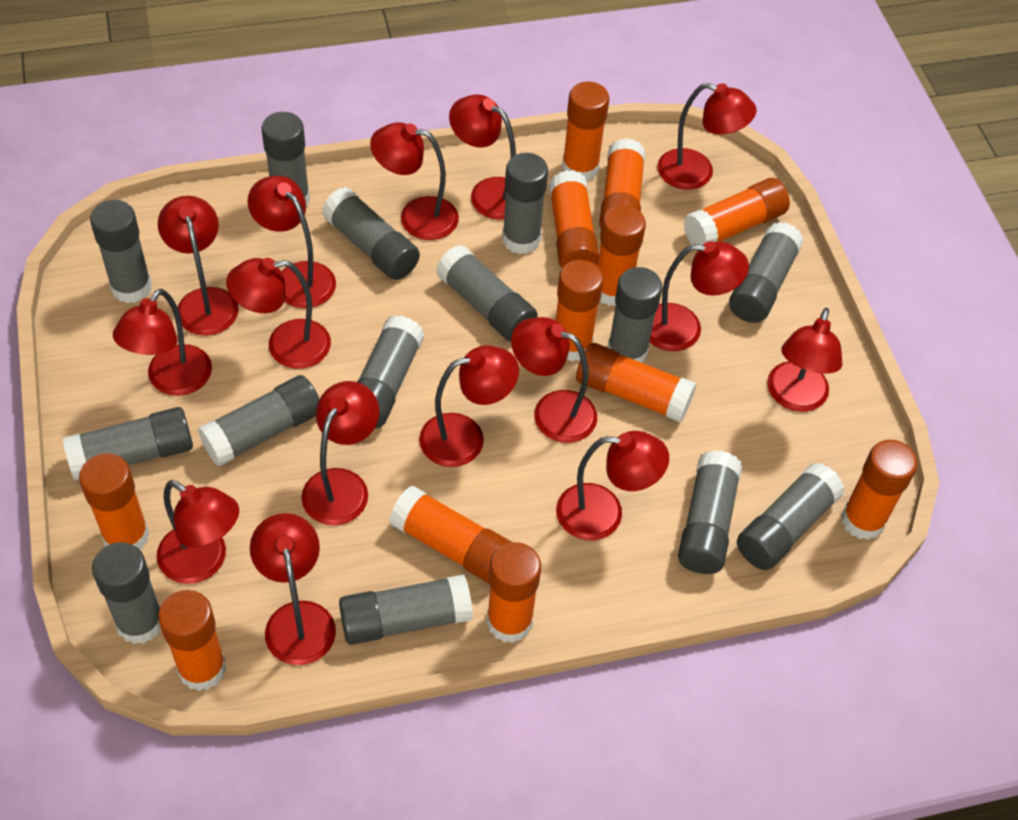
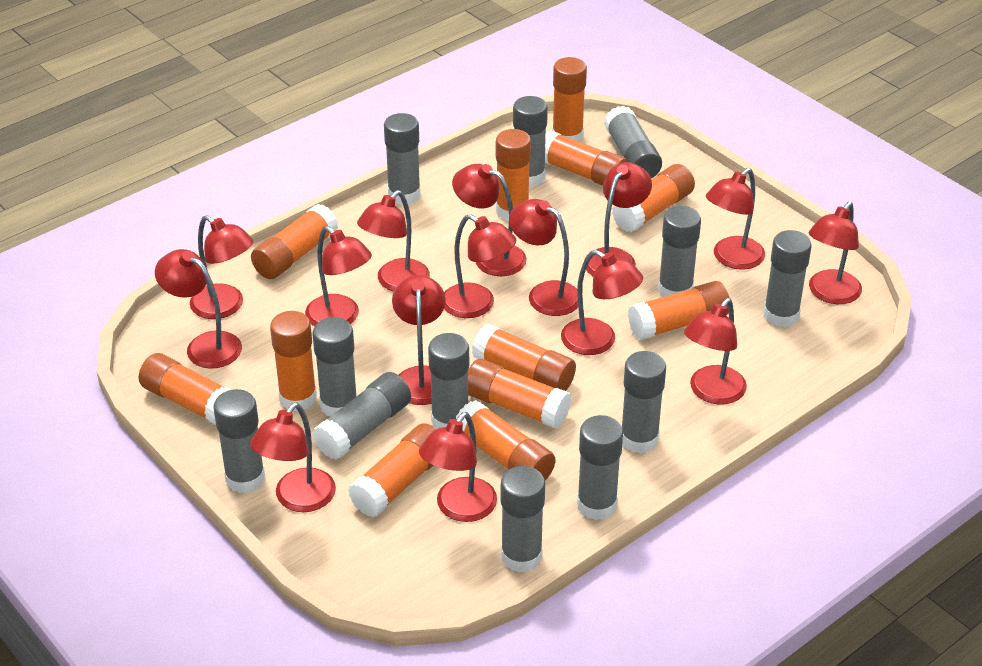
grey glue stick: [63,407,193,481] [90,200,152,303] [92,542,161,644] [198,375,319,467] [261,112,310,207] [322,187,420,280] [339,574,473,645] [357,315,424,428] [436,245,538,342] [502,153,548,254] [608,267,663,363] [678,450,742,574] [729,222,804,323] [737,462,845,570] = 14 -> [213,389,265,493] [312,317,357,416] [313,372,411,460] [384,113,421,205] [428,333,469,429] [501,466,545,573] [513,96,548,187] [577,415,623,520] [604,106,662,178] [622,351,666,454] [658,206,701,297] [763,230,812,328] = 12

